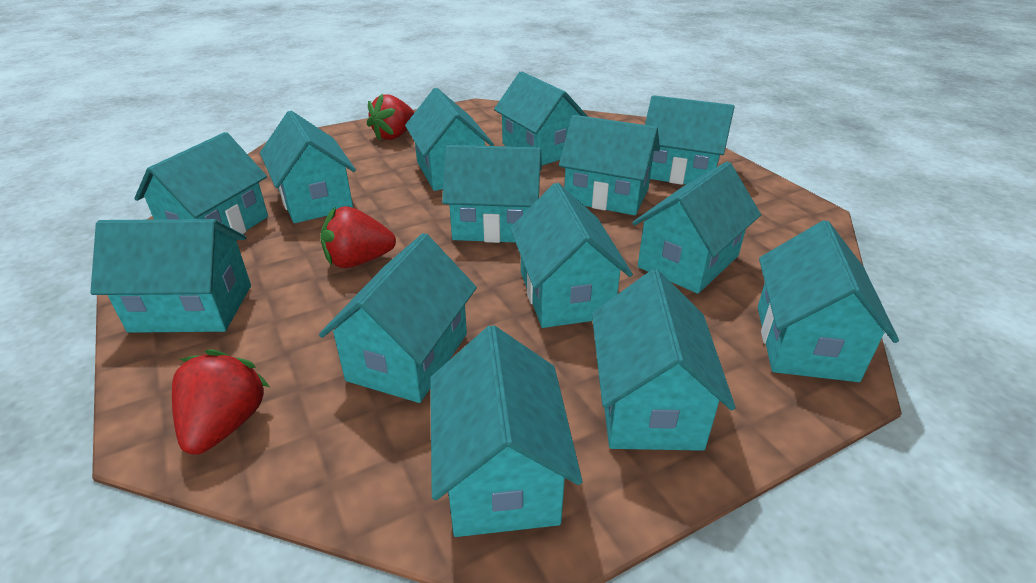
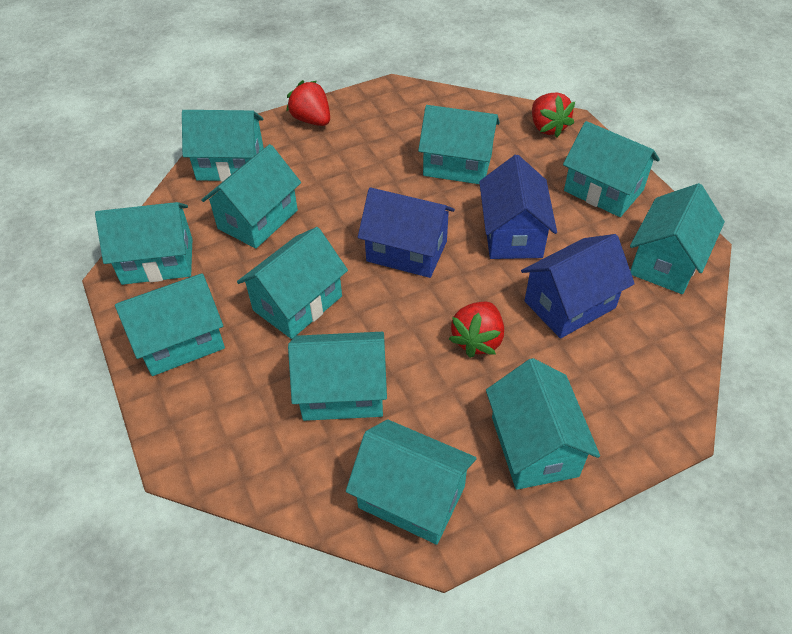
blue house: none = 0 -> [358,187,455,278] [479,155,557,259] [521,234,635,338] = 3
turquoise house: [90,219,251,333] [134,132,268,234] [260,111,356,223] [319,233,477,403] [405,88,494,191] [430,325,582,537] [442,145,542,243] [494,71,588,165] [510,183,633,328] [559,115,660,215] [592,269,735,451] [632,162,761,294] [645,95,735,185] [758,220,899,382] = 14 -> [95,202,192,285] [115,274,225,376] [182,110,264,182] [201,144,301,249] [237,227,348,339] [288,332,387,421] [346,419,476,545] [418,105,500,184] [486,358,600,490] [563,121,660,217] [630,183,725,294] = 11

